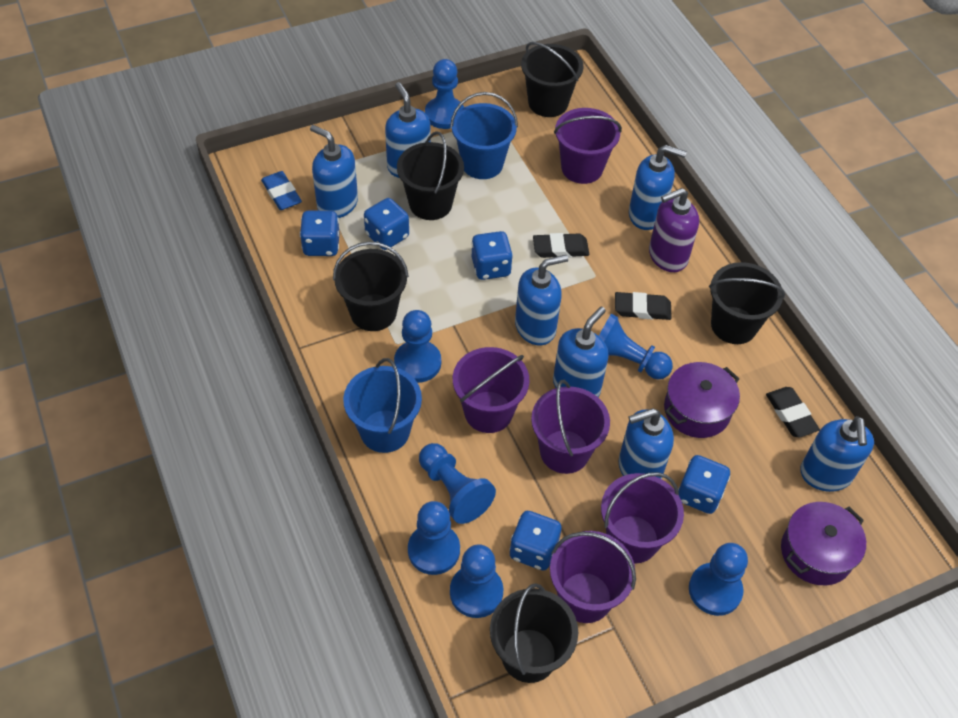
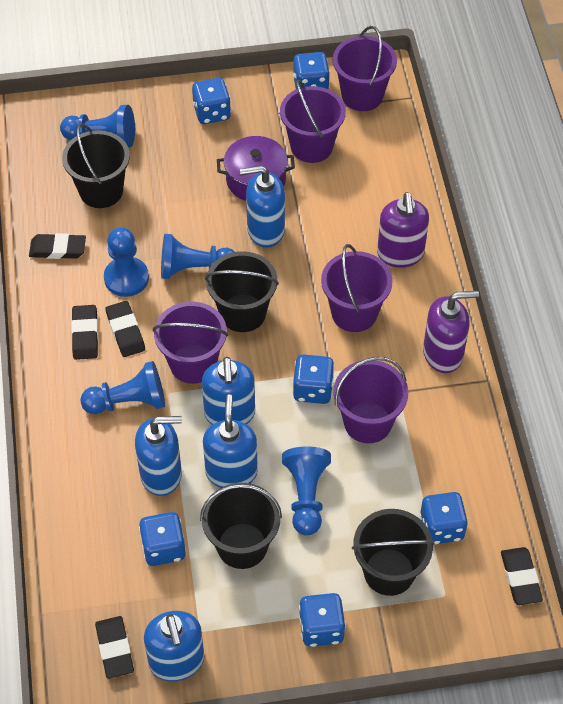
black bucket: [333,242,409,331] [397,131,464,220] [490,583,578,683] [521,42,583,117] [709,262,785,344] = 5 -> [62,124,130,208] [200,483,282,569] [205,251,279,332] [352,509,434,596] = 4
black eraser: [533,233,589,258] [615,292,672,320] [766,387,820,438] = 3 -> [29,233,86,259] [71,305,98,360] [95,616,134,679] [105,301,145,357] [501,547,543,605] = 5
blue bucket: [343,358,422,453] [450,92,518,179] = 2 -> none = 0
blue dice: [300,211,340,256] [364,198,409,250] [471,231,513,280] [509,511,562,570] [678,455,730,514] = 5 -> [139,512,186,566] [192,78,231,124] [293,52,330,89] [293,355,334,404] [299,593,346,647] [420,492,468,545] = 6
blue eraser: [261,171,302,210] = 1 -> none = 0
blue pawn: [394,310,441,383] [408,501,460,575] [419,443,496,524] [425,59,464,129] [450,544,503,618] [599,314,673,379] [689,543,748,616] = 7 -> [60,105,135,148] [80,361,165,414] [104,227,149,297] [161,234,235,279] [282,447,331,536] = 5
blue soap dispenser: [310,125,358,218] [385,82,430,178] [515,255,568,345] [553,307,609,397] [619,408,674,479] [629,145,687,230] [800,416,874,492] = 7 -> [135,416,182,496] [144,611,204,681] [202,357,255,425] [203,394,258,488] [240,165,285,247] = 5
purple pot: [664,362,740,438] [781,502,866,585] = 2 -> [217,136,295,201] = 1
purple soap dispenser: [649,188,699,272] = 1 -> [377,192,429,268] [423,291,479,373] = 2

